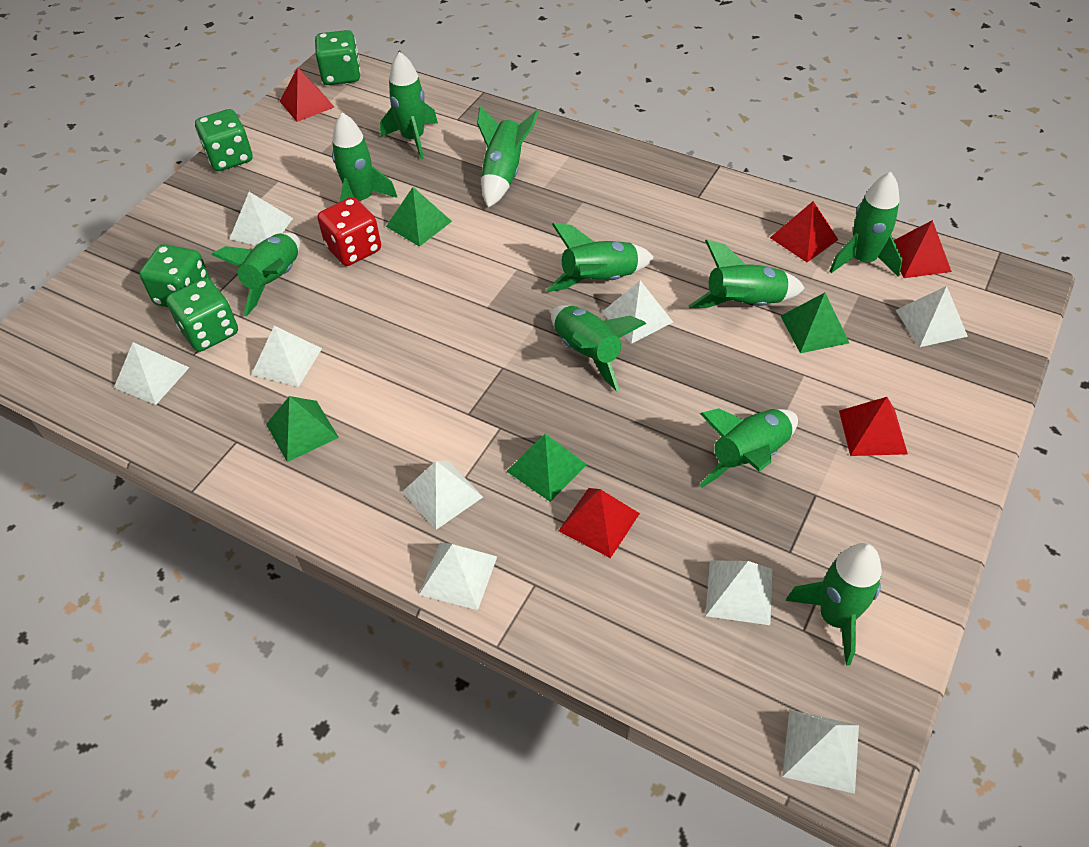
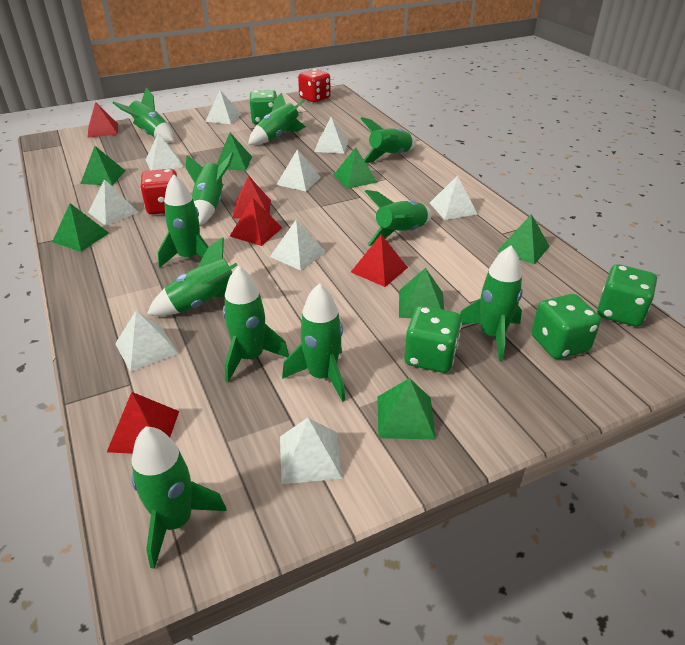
green pyramid: [266,396,339,462] [386,187,452,247] [506,434,587,502] [781,293,849,353] = 4 -> [52,203,109,252] [80,146,125,186] [217,133,252,170] [334,147,377,189] [378,378,436,440] [399,268,444,318] [497,214,550,265] = 7
green rocket: [211,233,300,316] [332,112,397,202] [380,52,438,159] [477,106,539,208] [546,223,654,292] [551,305,646,391] [689,240,805,308] [699,408,798,488] [786,543,882,666] [829,172,902,277] = 10 -> [113,87,174,142] [131,426,227,569] [147,237,238,316] [158,174,209,268] [185,153,234,226] [223,266,289,382] [248,93,306,145] [282,283,345,402] [360,117,417,163] [365,190,432,246] [460,246,523,361] = 11
red dice: [318,197,381,266] = 1 -> [140,169,178,214] [298,69,330,102] = 2

